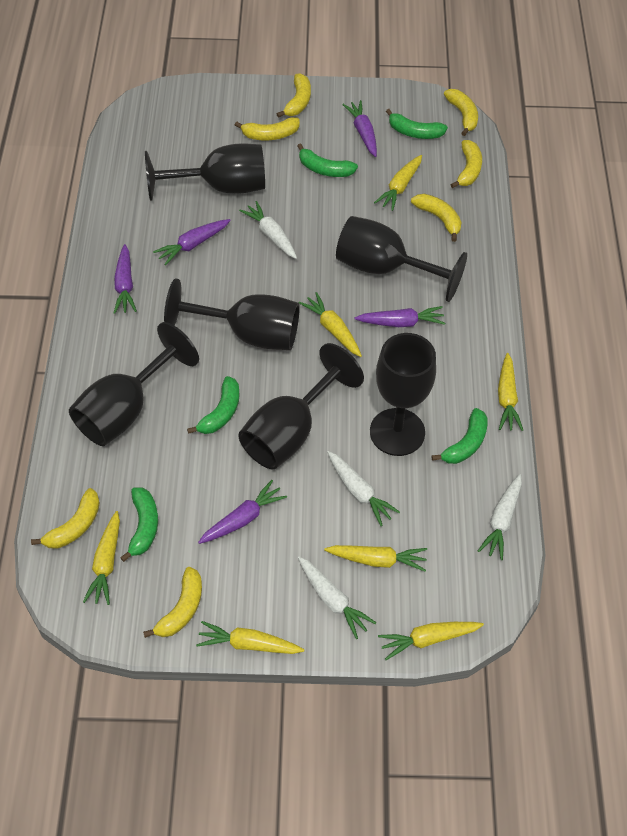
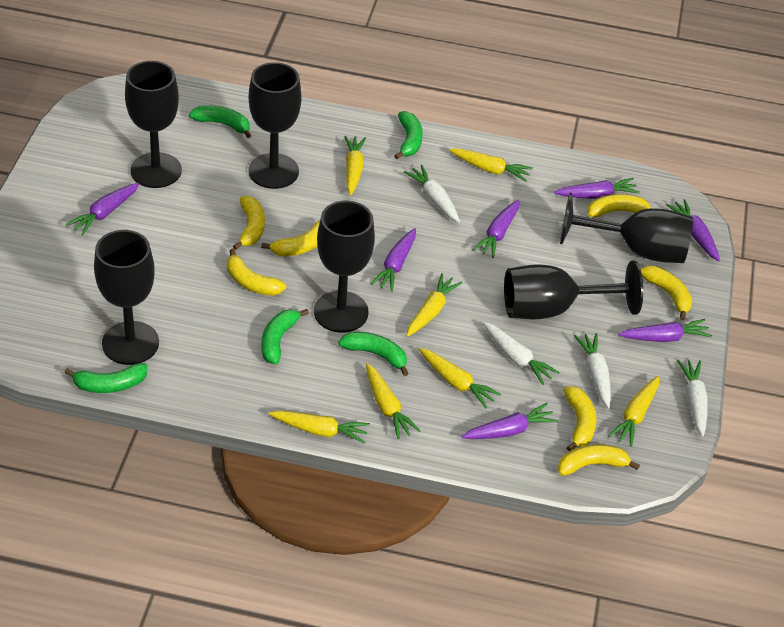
purple carrot: [114,244,137,314] [153,219,230,265] [198,480,287,544] [342,100,377,157] [355,306,445,327] = 5 -> [66,183,139,235] [370,228,416,291] [461,403,558,439] [472,200,520,258] [554,178,640,199] [618,319,712,342] [666,199,720,261] = 7

